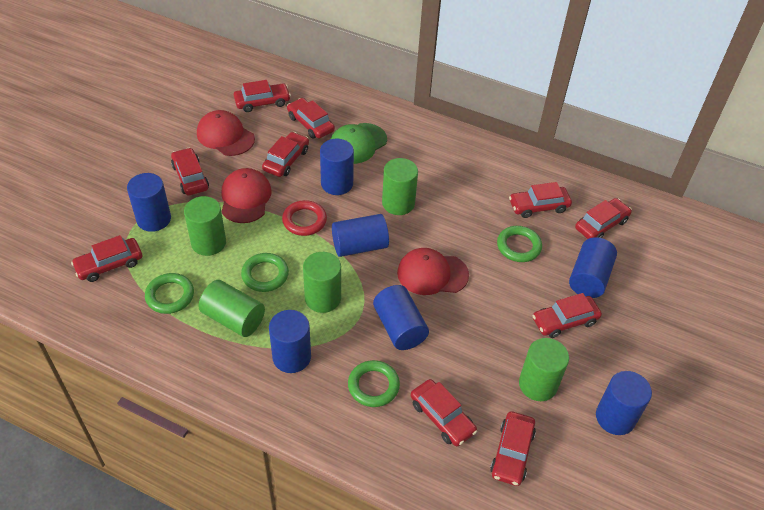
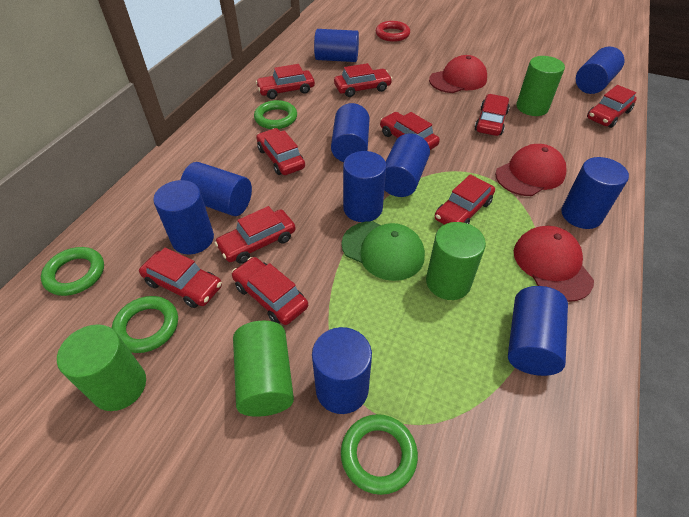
blue cylinder: [127,173,171,232] [269,310,311,373] [320,139,354,195] [332,214,389,257] [373,285,429,350] [569,237,617,298] [596,371,652,435] = 7 -> [153,180,214,255] [181,162,252,216] [312,327,372,414] [314,29,359,62] [331,103,370,162] [343,151,386,222] [384,134,430,197] [508,286,568,376] [561,157,629,229] [576,46,624,94] = 10
green cylinder: [184,196,226,256] [199,280,265,337] [303,252,341,313] [382,158,418,215] [519,338,569,401] = 5 -> [57,324,146,411] [233,321,294,417] [426,222,486,300] [516,56,565,116] = 4

